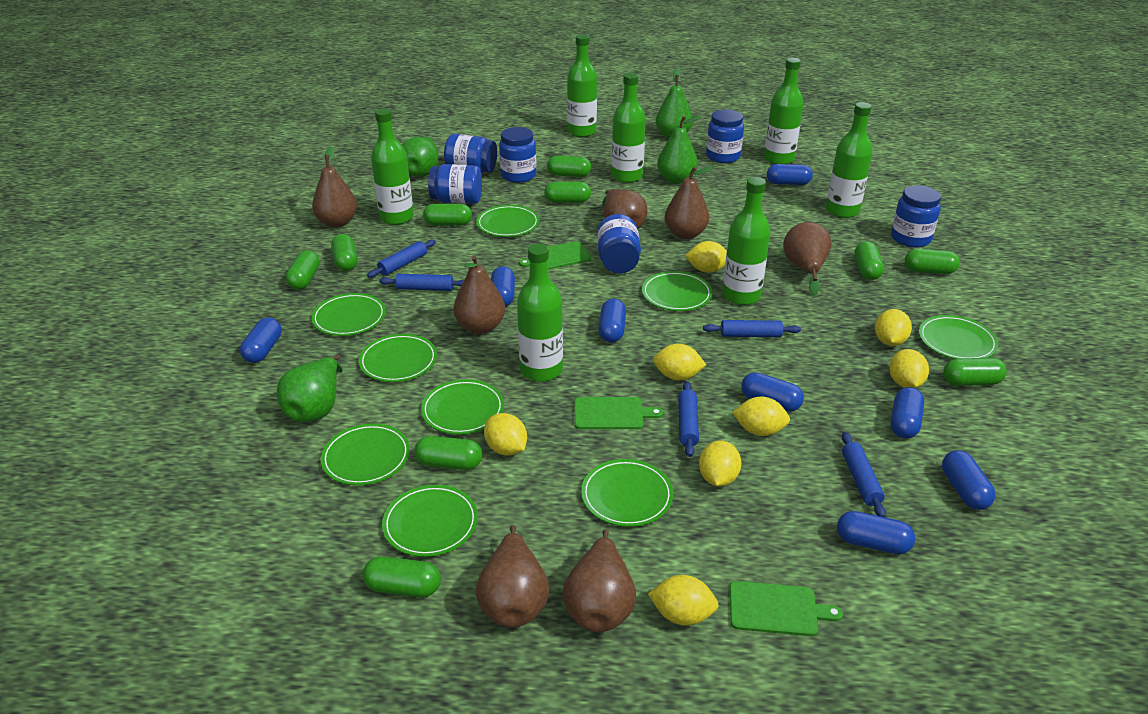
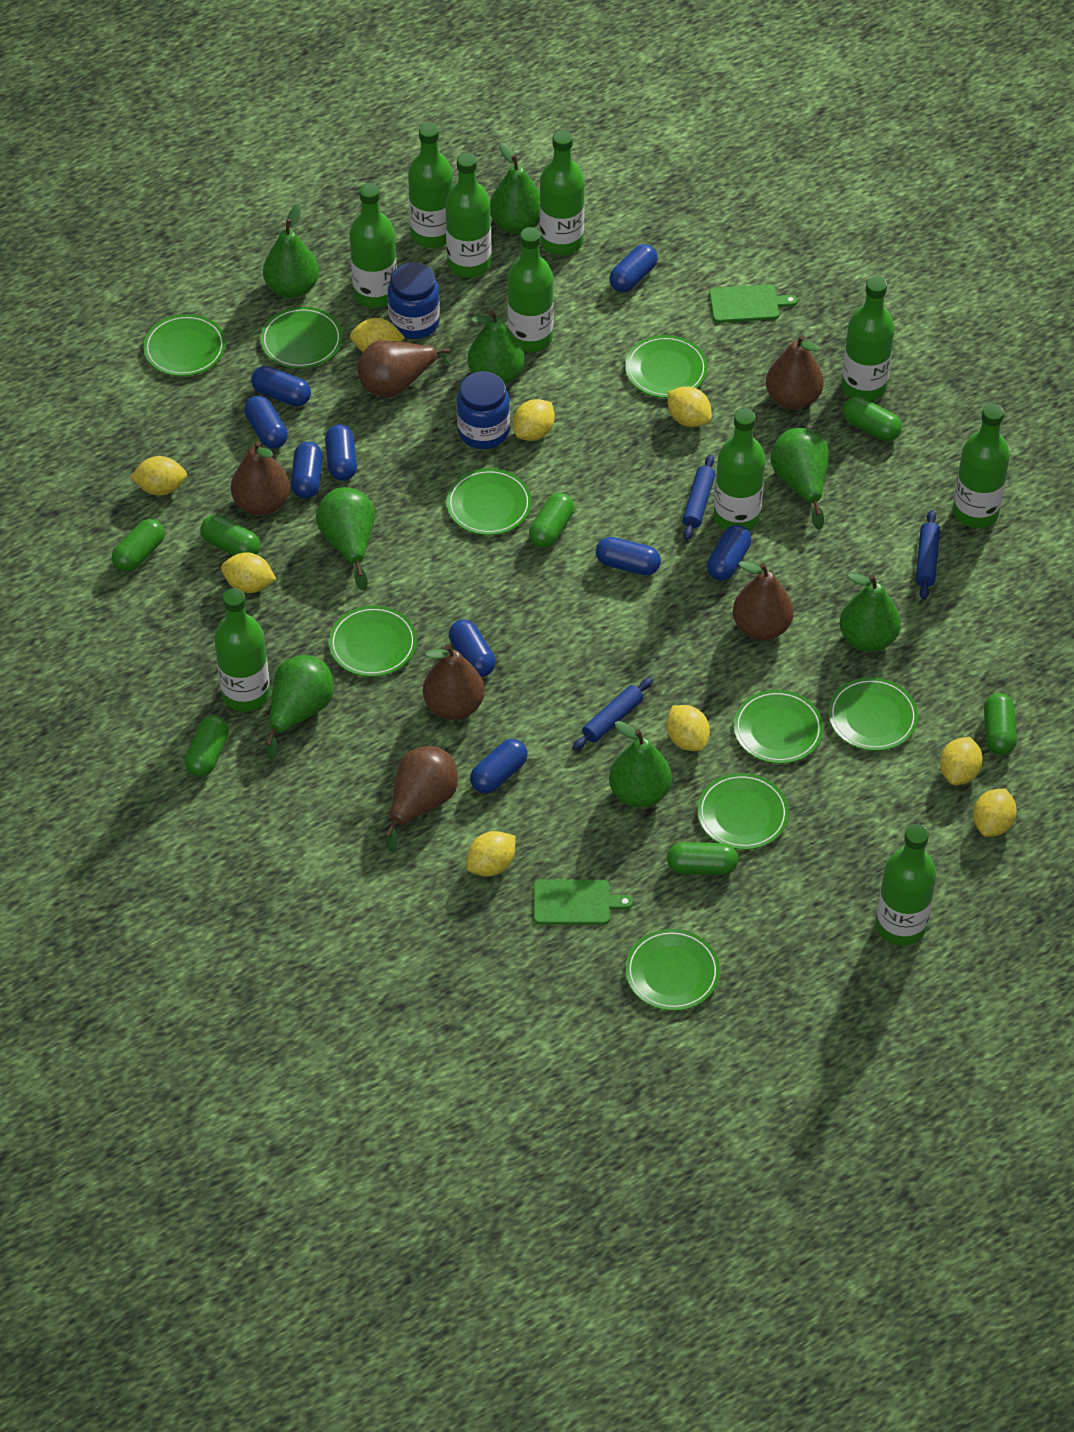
blue capsule: [240,317,282,363] [491,266,515,307] [599,299,626,343] [741,372,804,412] [767,164,813,185] [837,511,915,554] [891,387,924,439] [942,450,995,510] = 8 -> [244,396,288,449] [251,366,311,407] [291,442,323,499] [325,424,357,481] [449,620,496,677] [470,739,528,793] [596,537,661,575] [609,244,658,292] [707,525,751,581] = 9
blue jar: [428,164,482,204] [444,134,497,173] [499,127,537,183] [597,214,641,273] [706,109,744,163] [891,185,941,247] = 6 -> [388,262,440,339] [457,371,510,449] = 2
blue rolling pin: [367,240,436,278] [379,274,464,291] [678,381,699,457] [703,320,801,337] [842,432,886,517] = 5 -> [572,677,653,750] [682,454,715,540] [916,510,940,600] = 3
brown pear: [312,146,357,227] [453,255,505,334] [476,525,550,627] [562,529,636,632] [602,189,647,229] [665,166,713,239] [783,222,831,296] = 7 -> [231,441,290,515] [357,340,451,397] [385,746,458,852] [423,645,485,720] [733,561,794,640] [766,335,824,410] = 6
green bottle: [371,108,414,225] [517,244,563,382] [567,34,597,137] [611,73,646,183] [722,177,771,305] [764,58,803,164] [826,102,873,218] = 7 -> [214,588,270,712] [350,183,397,308] [408,123,453,248] [445,153,492,278] [507,227,554,352] [540,130,585,255] [714,409,766,531] [842,277,895,401] [876,824,937,946] [953,404,1010,528] = 10
green capsule: [286,250,320,290] [331,234,358,271] [363,556,441,597] [414,436,482,470] [423,204,472,225] [544,182,591,203] [547,156,591,177] [855,241,884,280] [905,249,960,274] [943,357,1007,386] = 10 -> [112,519,165,572] [185,715,229,777] [200,515,261,555] [529,493,574,548] [667,842,738,875] [843,397,902,441] [984,693,1017,755] = 7
green cutting board: [519,241,591,270] [575,397,663,429] [730,581,843,636] = 3 -> [534,879,633,925] [709,284,798,323] = 2
green pear: [277,355,343,422] [402,137,438,177] [656,69,693,138] [657,115,701,184] = 4 -> [263,204,319,298] [266,655,334,760] [316,487,375,590] [468,311,525,384] [490,143,540,234] [609,721,672,808] [771,428,829,530] [840,573,901,652] = 8
yellow lemon: [484,413,527,456] [648,575,719,626] [653,344,706,380] [685,241,727,273] [699,440,741,486] [732,397,790,436] [875,309,912,346] [889,349,929,388] = 8 -> [130,456,187,496] [221,552,276,593] [350,318,405,352] [467,831,515,876] [513,399,555,441] [666,705,710,751] [667,386,712,427] [940,737,983,785] [973,789,1017,837] = 9

